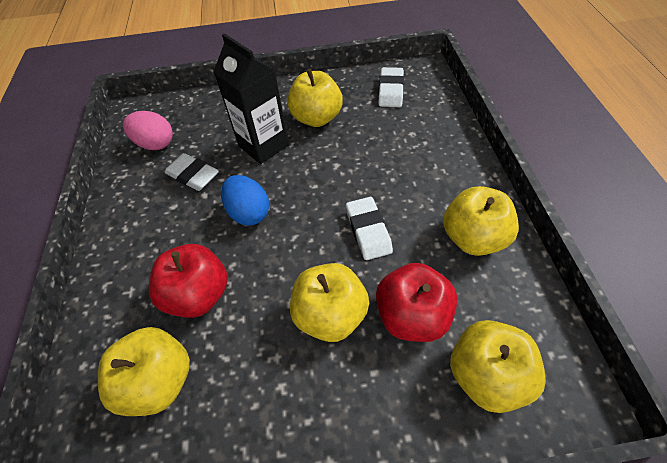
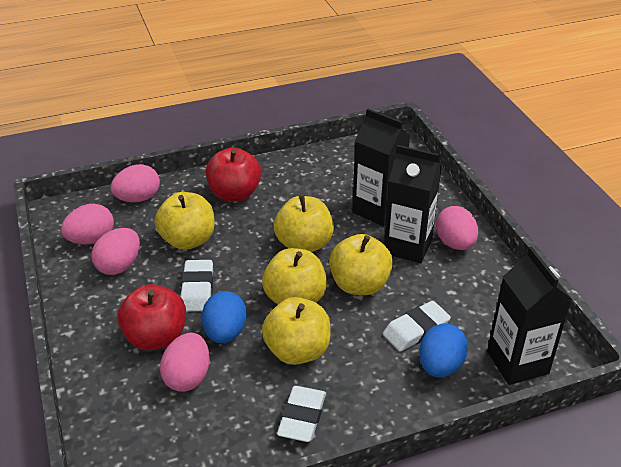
black carton: [213,33,289,164] = 1 -> [352,109,410,226] [384,145,442,263] [487,246,572,385] = 3
blue egg: [221,175,269,225] = 1 -> [202,291,247,343] [419,323,468,377] = 2
pink egg: [123,111,173,150] = 1 -> [61,204,114,245] [91,228,140,275] [110,164,160,203] [160,333,210,392] [436,206,478,250] = 5

